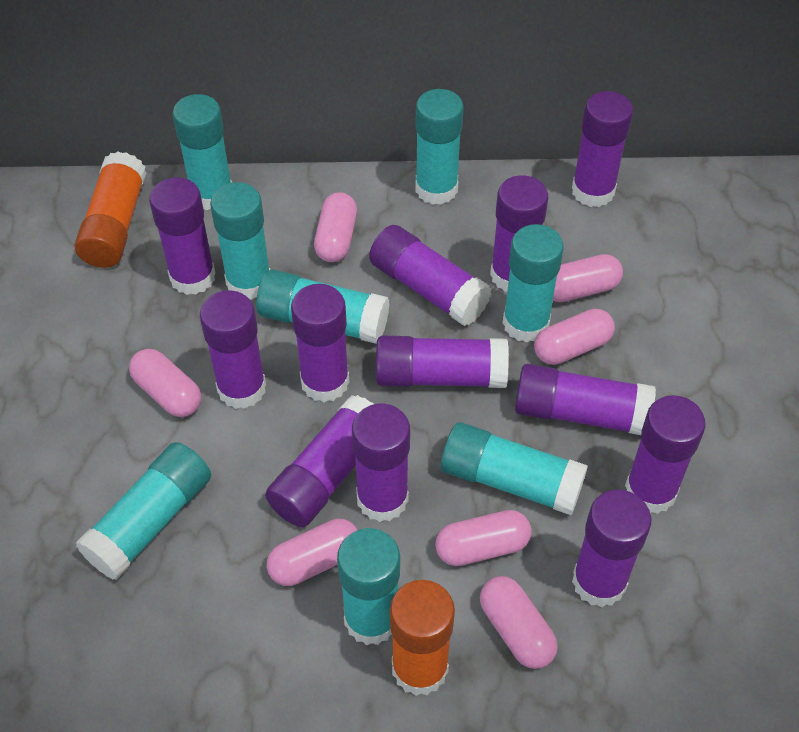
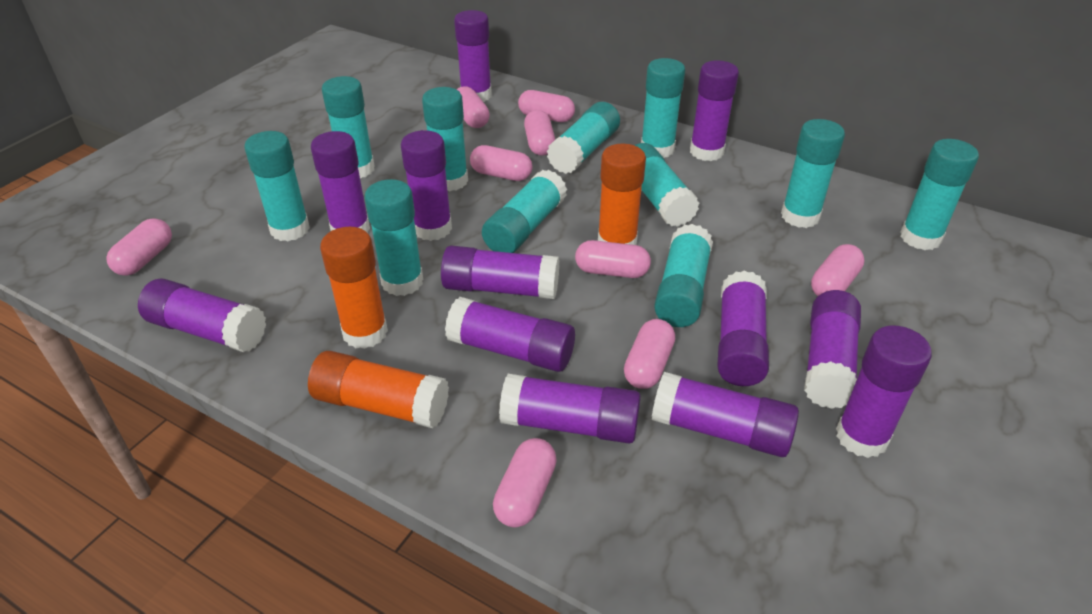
orange glue stick: [75,152,146,268] [390,580,455,696] = 2 -> [308,351,449,428] [320,227,388,349] [598,143,646,245] = 3
pink capsule: [129,349,201,417] [267,519,357,586] [314,192,357,262] [435,510,531,566] [480,576,558,669] [534,309,615,365] [553,254,623,302] = 7 -> [106,218,172,276] [456,86,490,128] [470,145,532,181] [493,438,557,527] [518,90,575,122] [524,110,555,156] [575,240,651,278] [624,319,675,389] [811,244,865,296] = 9
turquoise glue stick: [76,442,211,580] [172,94,232,210] [210,182,271,300] [257,269,390,344] [337,528,400,645] [415,89,464,205] [441,422,588,515] [503,224,564,343] = 8 -> [244,131,310,241] [322,76,375,179] [364,179,423,296] [422,87,468,191] [482,170,567,253] [547,102,620,174] [635,143,699,227] [641,58,685,158] [654,224,713,327] [781,119,845,228] [900,139,979,250] = 11

